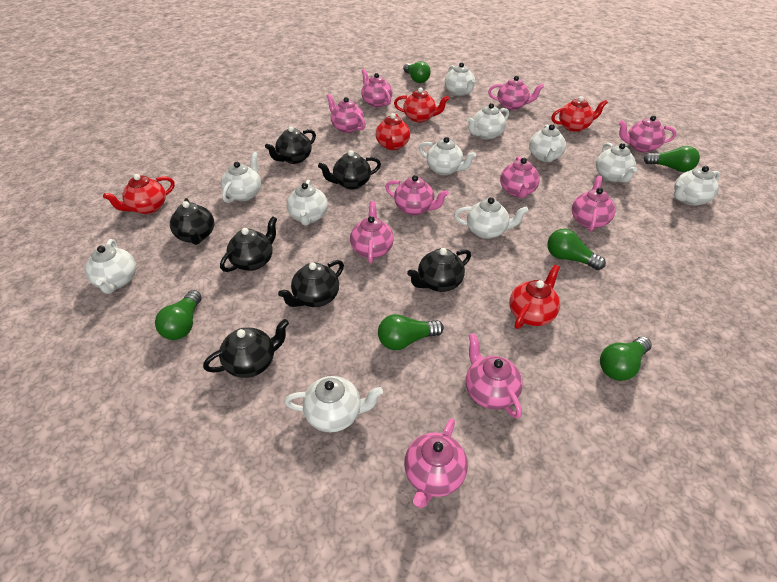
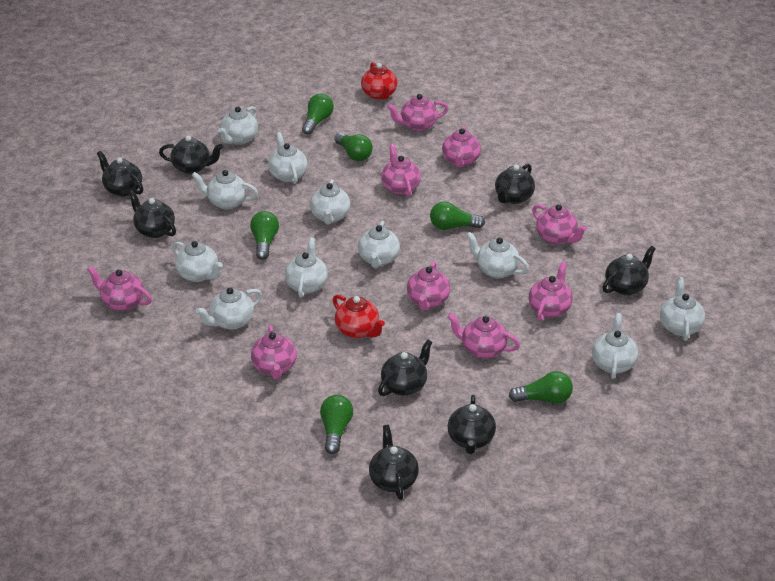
black teapot: [170,198,214,245] [203,319,289,378] [220,216,277,272] [265,126,316,164] [278,260,344,307] [318,150,381,189] [407,248,471,292] = 7 -> [97,151,143,197] [128,190,176,238] [159,135,223,174] [369,425,419,500] [378,340,432,396] [448,395,496,454] [495,164,535,204] [603,246,656,295] = 8
pink teapot: [327,94,366,133] [350,201,394,264] [361,69,392,107] [385,175,449,215] [404,418,468,508] [466,333,523,419] [488,76,544,110] [500,156,540,198] [572,176,615,232] [619,115,676,153] = 10 -> [87,266,152,311] [251,325,297,379] [381,144,421,197] [387,94,448,131] [407,261,450,311] [442,126,481,168] [447,313,520,359] [529,262,573,321] [532,204,587,245] = 9
red teapot: [103,174,175,214] [376,113,410,150] [394,87,449,123] [509,265,560,329] [551,96,608,132] = 5 -> [333,295,385,338] [361,62,397,100] = 2

